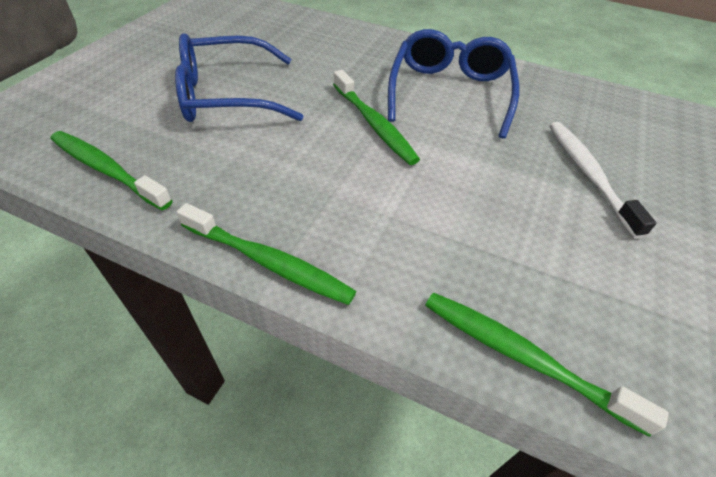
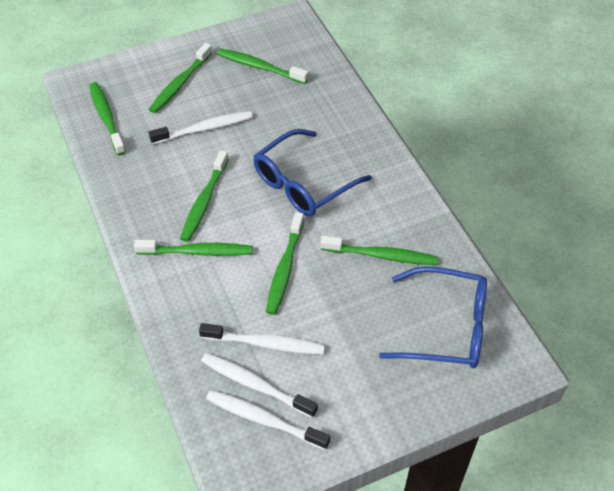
green toothbrush: [51,131,173,210] [177,203,356,305] [333,70,420,165] [425,292,669,437] = 4 -> [89,82,126,155] [134,240,253,256] [149,43,212,113] [180,150,229,242] [217,48,308,84] [266,212,304,315] [320,235,438,265] = 7
white toothbrush: [549,122,657,239] = 1 -> [149,111,253,145] [199,323,325,354] [201,353,318,418] [206,390,330,450] = 4

